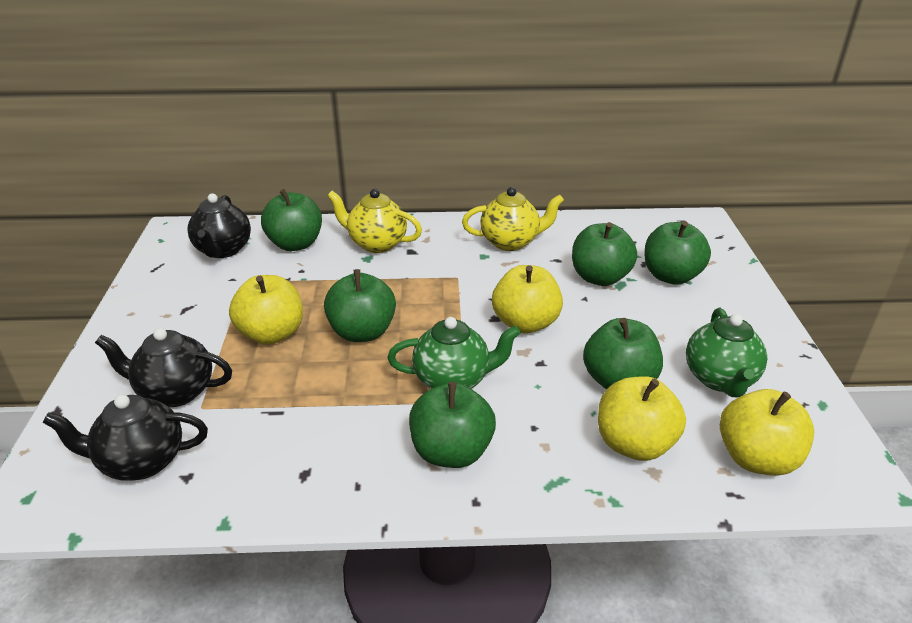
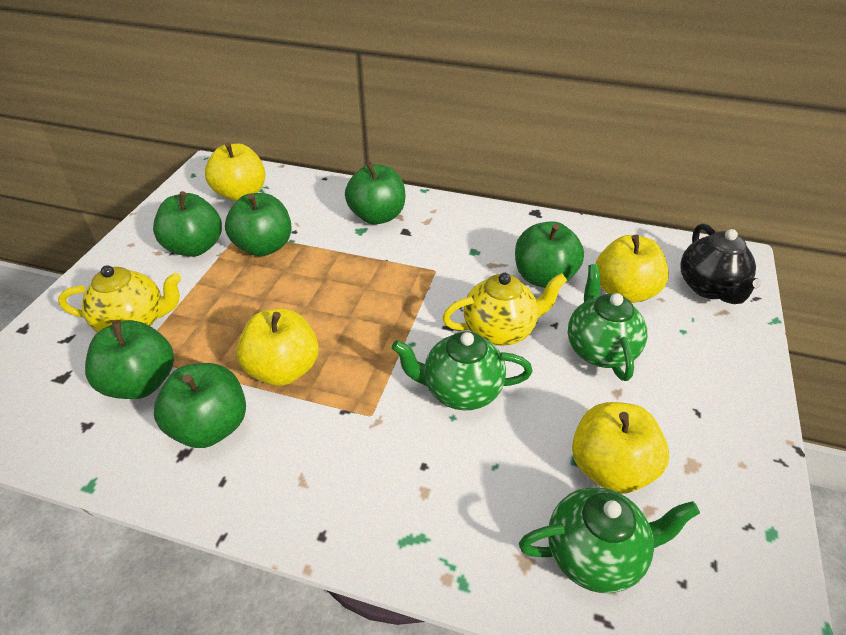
black teapot: [43,394,208,481] [95,328,232,407] [187,193,251,258] = 3 -> [680,223,761,304] = 1
green teapot: [388,317,520,389] [686,308,767,397] = 2 -> [392,331,533,410] [519,487,700,593] [568,264,648,381] = 3

